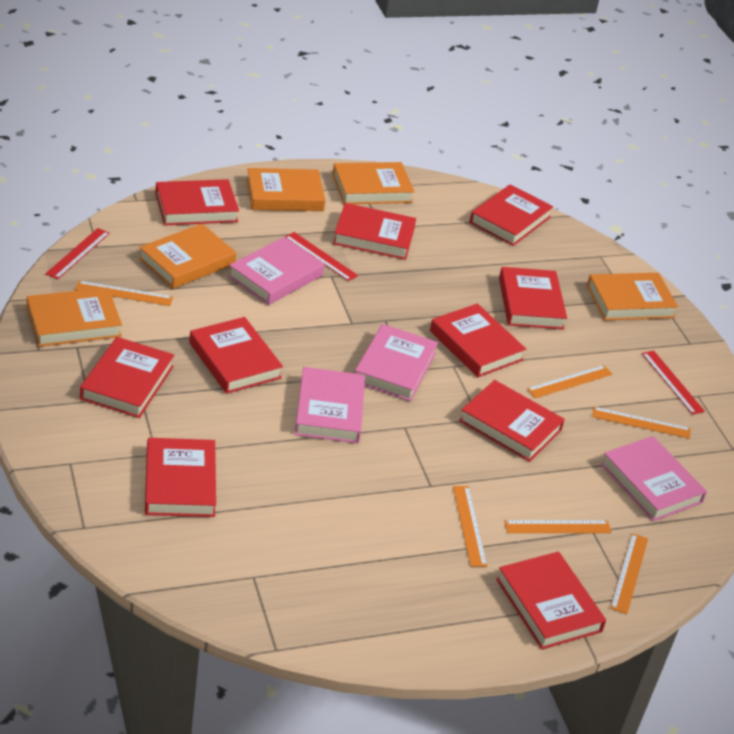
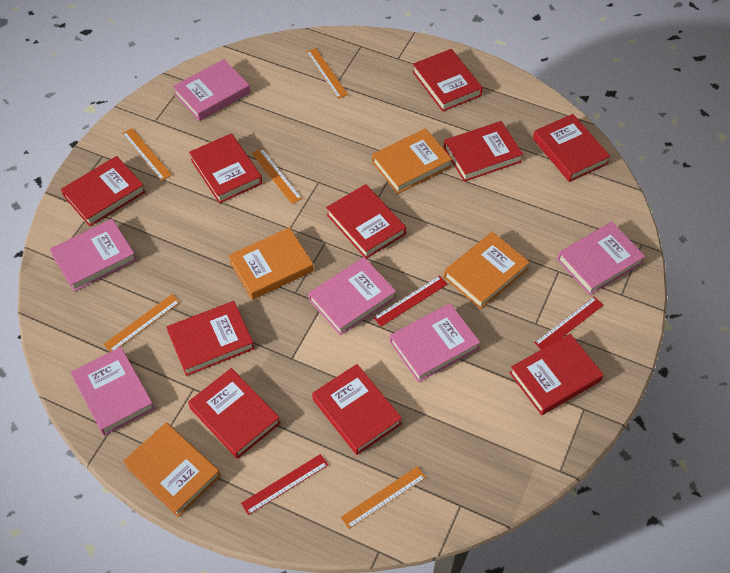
orange book: [27,287,122,347] [139,224,236,289] [246,168,325,211] [332,162,415,204] [587,273,678,320] = 5 -> [123,422,221,517] [228,228,314,300] [372,128,452,194] [444,232,530,309] = 4
orange ruler: [75,281,173,306] [453,486,488,567] [504,520,612,533] [527,365,612,398] [592,407,690,439] [610,533,648,614] = 6 -> [104,294,180,352] [122,128,172,181] [252,148,302,204] [306,48,348,99] [341,466,426,529] = 5
pink book: [228,237,324,305] [295,367,365,443] [354,324,438,401] [601,436,707,522] = 4 -> [50,219,137,292] [71,347,155,436] [173,59,250,121] [308,257,396,335] [390,303,480,382] [557,222,645,295] = 6

